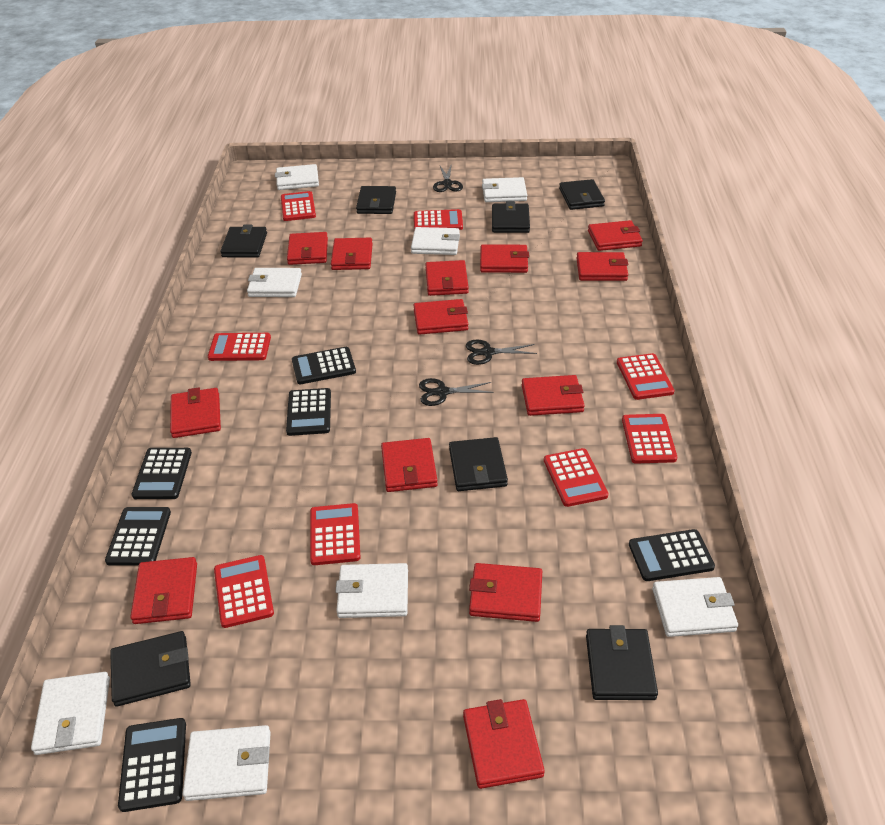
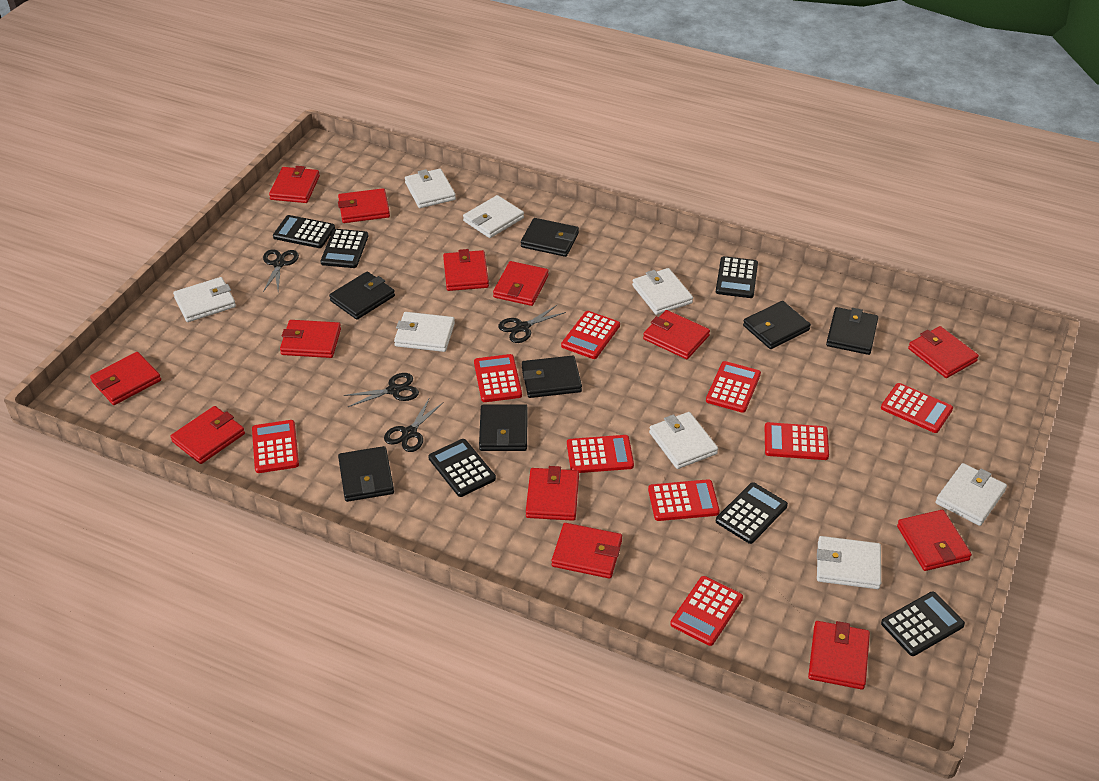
black scissors: [419,378,493,406] [433,164,463,192] [466,339,537,365] = 3 -> [263,249,299,292] [344,373,419,407] [384,397,443,452] [498,305,566,343] = 4
red calculator: [208,333,271,361] [214,555,274,628] [281,191,316,221] [310,503,361,565] [414,209,463,230] [544,448,609,507] [617,353,675,400] [622,414,677,464] = 8 -> [252,420,299,473] [474,354,522,402] [561,311,620,359] [567,435,634,473] [648,479,720,521] [670,576,743,646] [706,361,761,413] [765,422,829,460] [881,383,953,433] = 9

